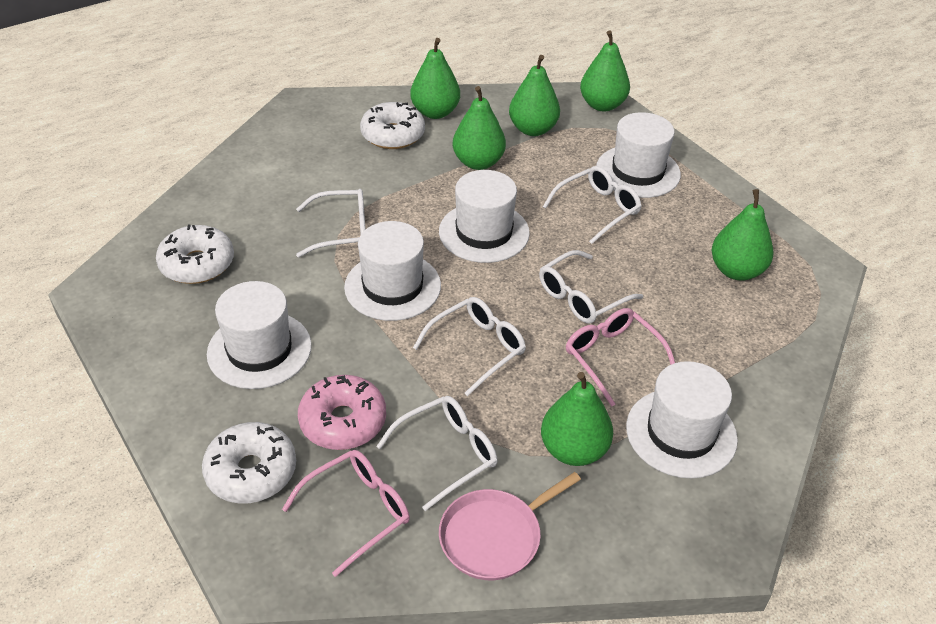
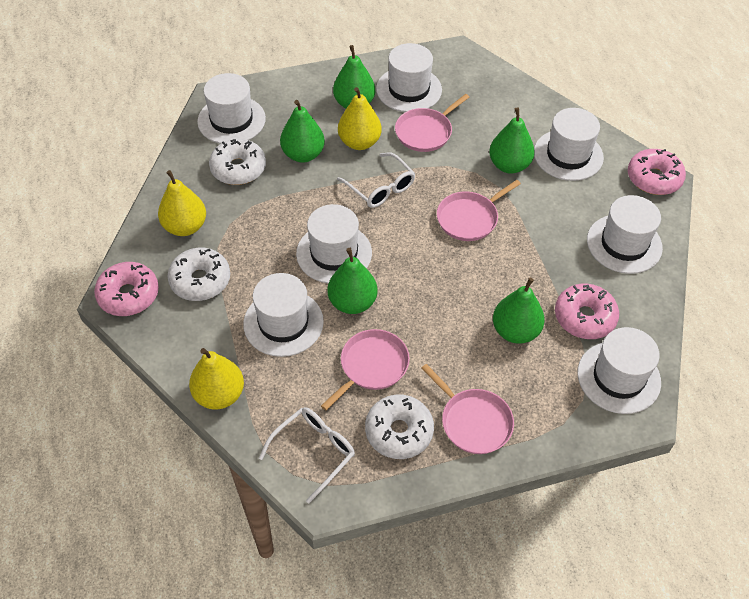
green pear: [410,38,460,119] [453,86,506,170] [509,55,560,136] [541,372,613,466] [580,31,630,111] [712,189,773,281] = 6 -> [280,100,325,163] [327,248,378,314] [333,45,375,108] [489,107,535,174] [493,278,545,344] = 5
pink donut: [298,375,386,450] = 1 -> [94,262,159,316] [555,284,619,339] [628,149,686,195] = 3
pink glasses: [282,450,410,577] [566,308,675,407] = 2 -> none = 0
pink pan: [439,472,581,580] = 1 -> [321,329,410,410] [395,94,469,152] [421,364,514,454] [437,180,521,241] = 4
white glasses: [296,189,366,257] [376,396,497,511] [413,297,526,396] [539,250,643,323] [543,166,642,244] = 5 -> [259,407,355,503] [337,152,415,208] = 2
white hat: [207,281,312,389] [344,221,441,321] [439,170,530,263] [596,112,681,198] [626,361,738,478] = 5 -> [197,73,266,144] [243,273,324,357] [296,204,372,283] [376,43,442,112] [534,108,604,181] [577,327,661,414] [587,195,663,274] = 7
yellow pear: none = 0 -> [158,170,206,236] [189,348,244,410] [338,87,382,150] = 3

